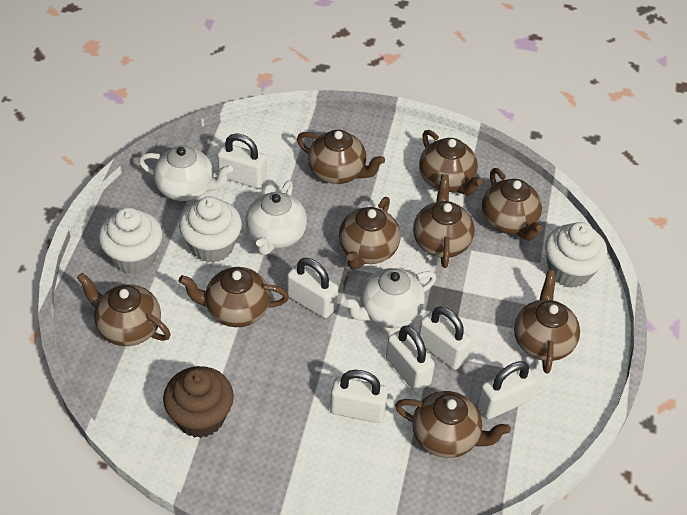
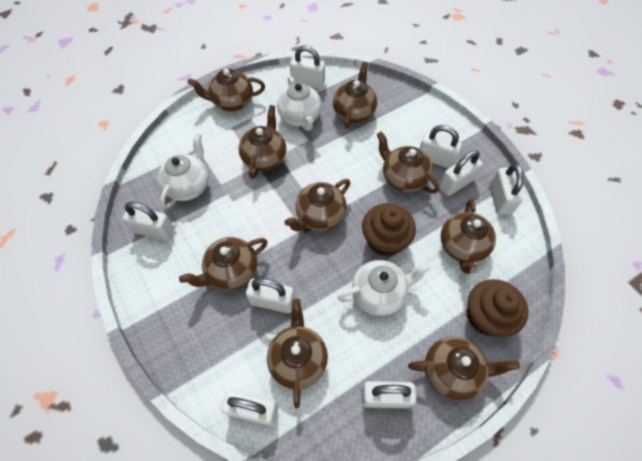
brown cupcake: [163,366,234,438] = 1 -> [362,203,416,256] [467,279,529,337] = 2
white cupcake: [98,207,162,274] [179,196,242,263] [545,222,608,288] = 3 -> none = 0
white padlock: [217,133,267,189] [287,258,338,318] [330,370,388,423] [386,325,435,392] [419,306,472,370] [478,361,537,419] = 6 -> [122,201,174,241] [221,391,278,426] [246,278,295,313] [290,45,325,89] [361,381,416,408] [419,125,462,169] [439,150,483,196] [490,164,524,215] = 8

